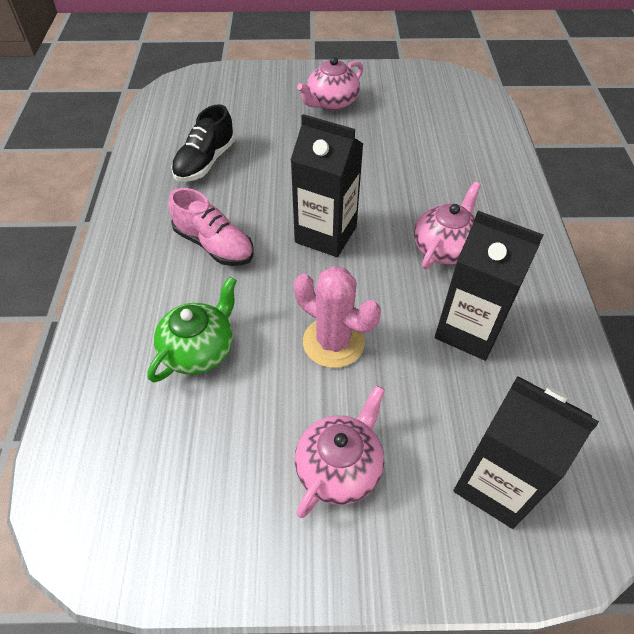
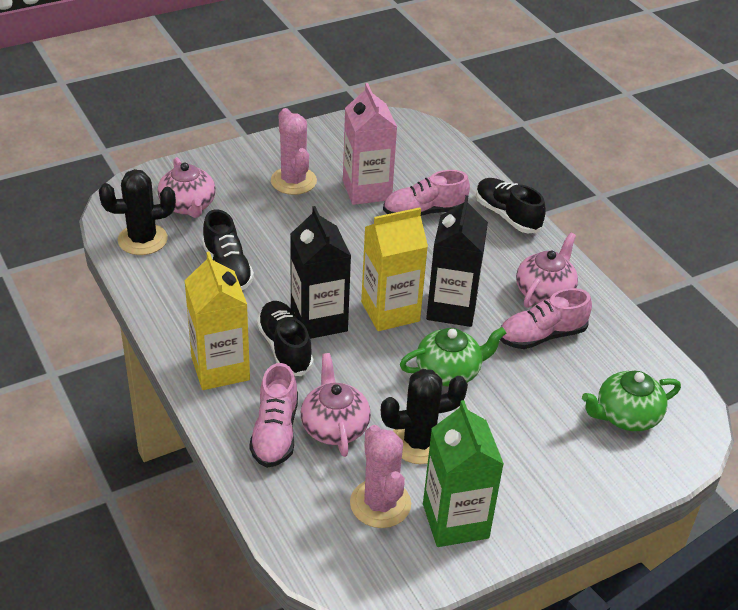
black cactus: none = 0 -> [99,169,176,255] [381,369,468,464] = 2
black carton: [291,114,363,257] [435,211,543,361] [453,376,599,529] = 3 -> [290,206,351,339] [426,195,488,327] = 2
black shoe: [171,104,235,182] = 1 -> [202,209,254,290] [257,301,314,376] [476,178,546,233] = 3
green carton: none = 0 -> [423,400,504,547] = 1
green teapot: [147,277,237,382] = 1 -> [400,327,506,386] [582,371,681,431] = 2
pink cactus: [294,266,381,368] = 1 -> [271,108,317,195] [350,425,411,528] = 2
pink carton: none = 0 -> [343,83,397,205] = 1
pink shoe: [169,188,254,266] = 1 -> [249,363,298,468] [383,170,470,216] [500,288,592,349] = 3
yellow carton: none = 0 -> [184,252,250,390] [361,207,428,331] = 2

